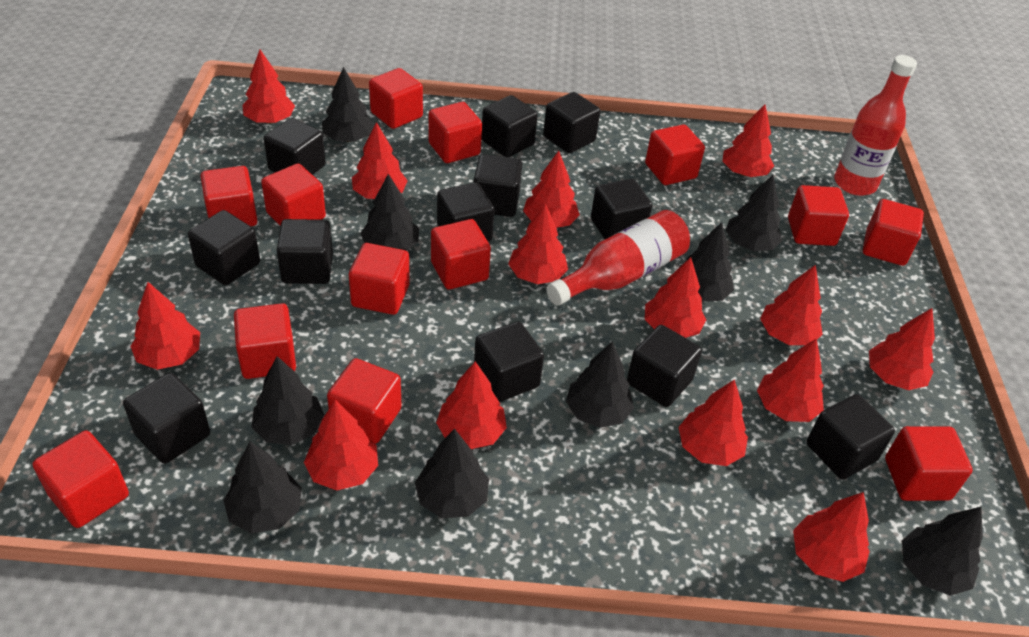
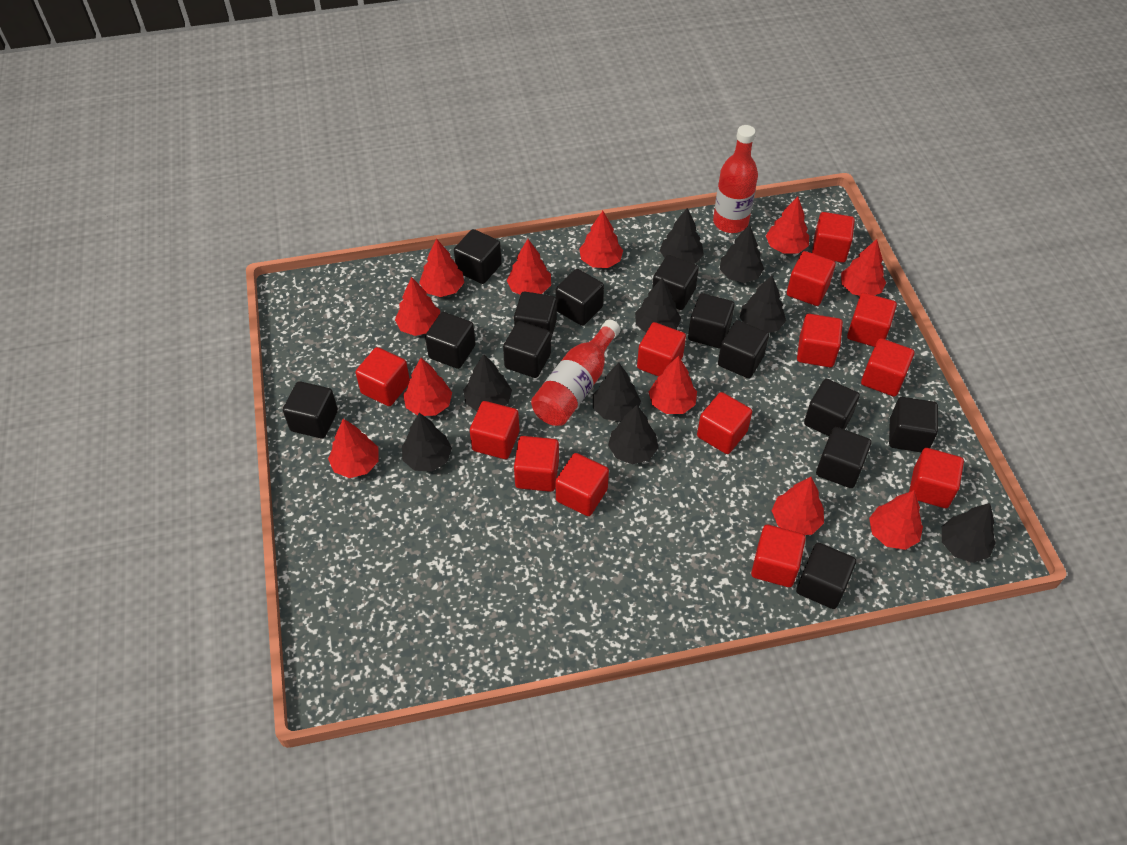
black cube: [123,373,210,464] [188,210,260,285] [264,118,326,175] [277,219,333,284] [437,182,495,242] [473,154,522,217] [474,321,544,402] [481,95,538,157] [543,92,600,153] [591,179,652,239] [627,325,702,407] [807,394,895,480] = 12 -> [283,381,338,438] [425,312,476,369] [454,229,502,284] [503,321,551,378] [514,291,557,338] [556,269,604,326] [652,255,699,310] [688,293,735,348] [718,320,769,378] [796,543,856,609] [804,379,860,436] [816,427,871,488] [889,397,938,452] = 13
red tree: [130,282,200,370] [242,49,295,124] [304,400,378,491] [352,122,408,199] [436,361,507,449] [508,203,568,284] [523,151,580,228] [645,257,706,338] [678,379,748,466] [722,104,774,177] [757,338,824,422] [760,265,823,345] [793,492,870,582] [869,308,935,390] = 14 -> [328,419,379,478] [395,277,440,336] [403,358,452,416] [419,238,464,297] [507,239,551,295] [579,211,623,268] [649,356,697,414] [766,197,809,254] [771,477,824,535] [841,239,886,296] [869,490,923,550] = 11

